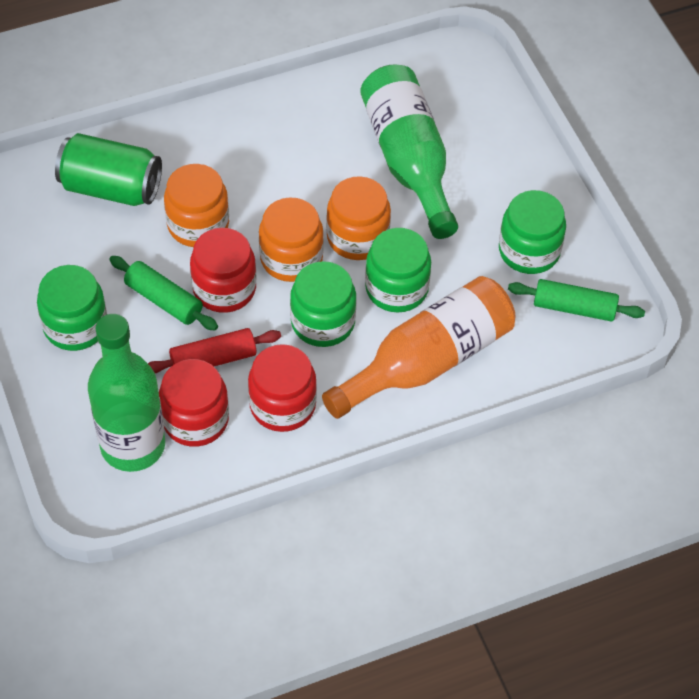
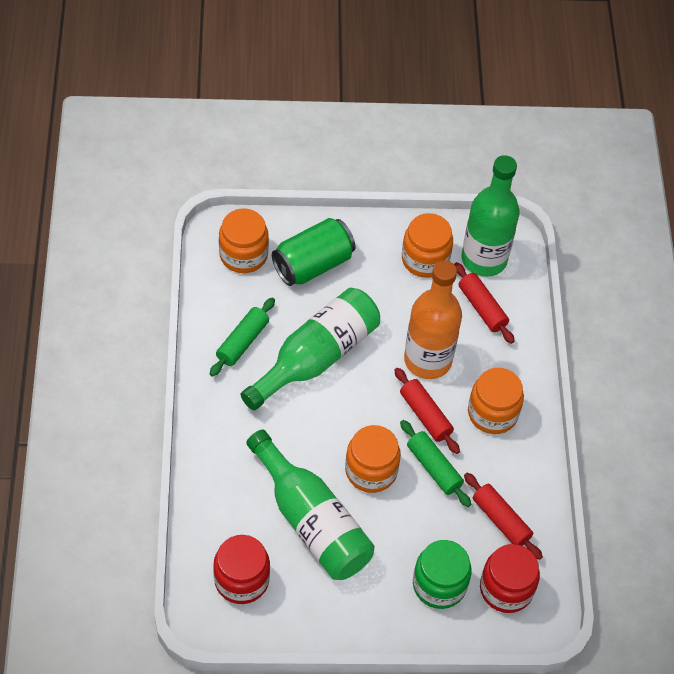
green bottle: [88,314,165,472] [360,65,458,239] = 2 -> [241,288,380,410] [246,430,375,580] [462,155,520,277] = 3
green jar: [37,265,107,351] [290,261,356,347] [365,228,431,313] [499,190,566,274] = 4 -> [413,540,472,609] = 1
orange jar: [164,164,229,247] [259,198,324,282] [326,176,391,260] = 3 -> [219,208,269,273] [345,425,401,493] [402,213,453,278] [468,368,524,434] = 4
red jar: [159,359,229,447] [190,228,256,313] [248,344,317,432] = 3 -> [213,535,270,604] [480,544,540,613] = 2
red rolling pin: [148,328,281,373] = 1 -> [395,368,460,454] [454,262,515,344] [464,473,543,560] = 3

